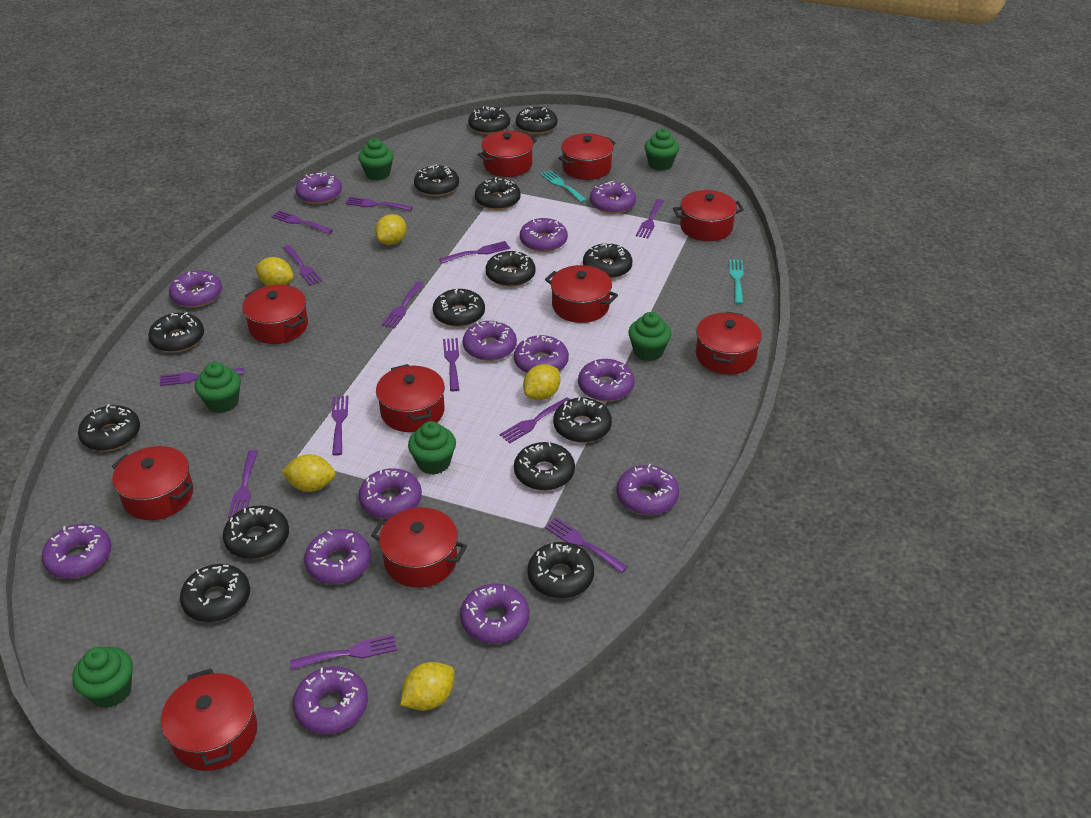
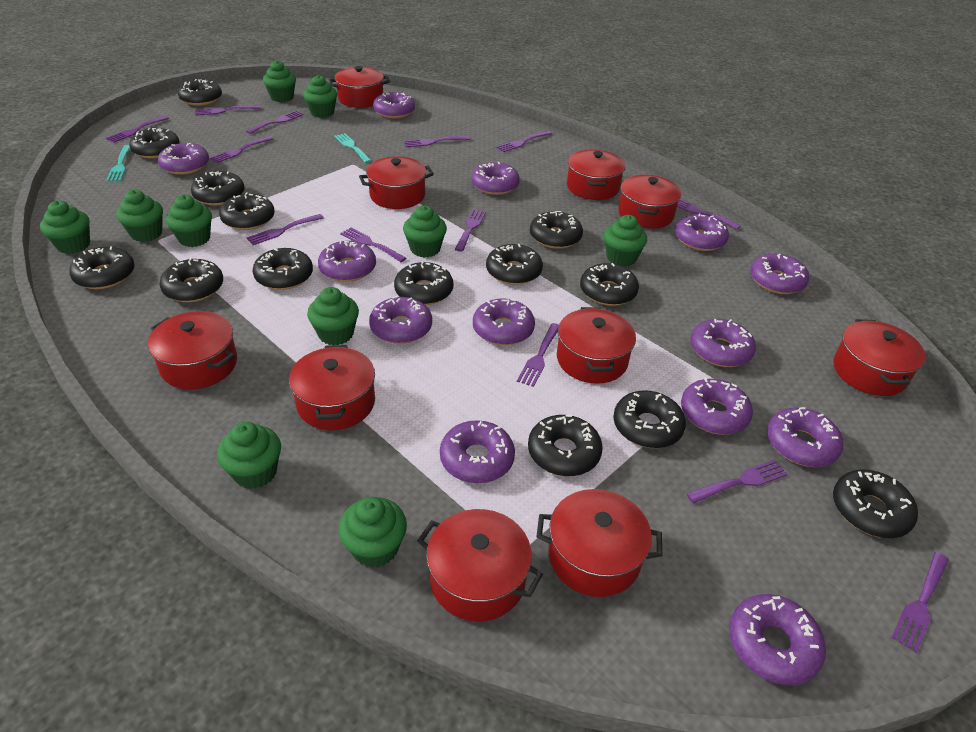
green cupcake: [72,647,133,708] [195,362,241,413] [358,138,394,180] [408,421,456,475] [628,312,671,361] [644,129,679,171] = 6 -> [40,200,90,254] [116,190,163,242] [166,195,212,247] [217,422,281,489] [263,60,296,102] [303,75,337,118] [307,287,359,345] [339,497,407,568] [403,206,447,258] [604,215,647,266] = 10
yellow lemon: [255,257,293,286] [282,454,335,492] [375,214,406,245] [400,662,454,711] [523,364,560,400] = 5 -> none = 0

